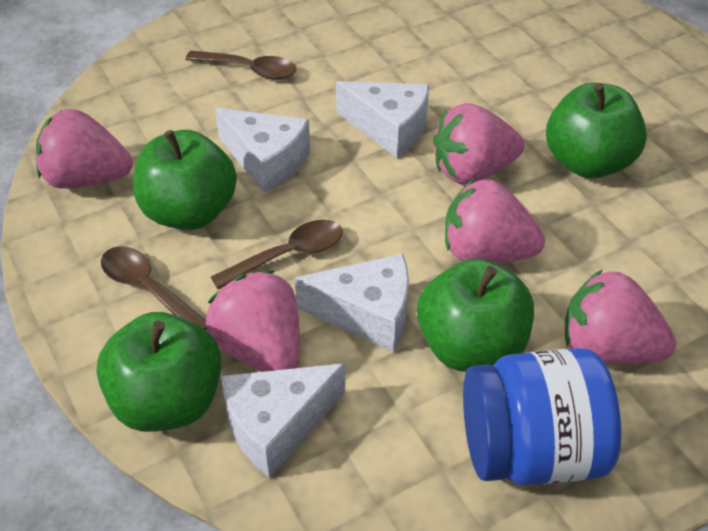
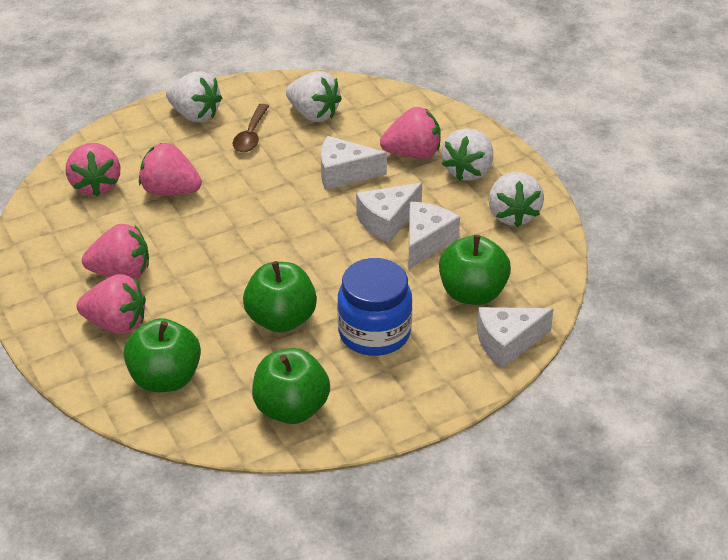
brown spoon: [101,246,207,330] [185,51,297,79] [211,220,343,289] = 3 -> [233,104,269,152] = 1
white strawberry: none = 0 -> [166,71,222,122] [286,71,342,122] [442,128,493,181] [489,172,544,227] = 4

